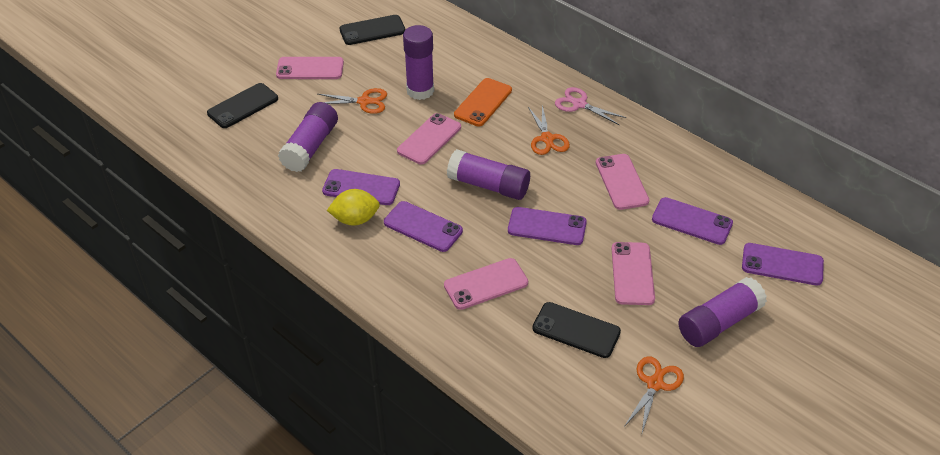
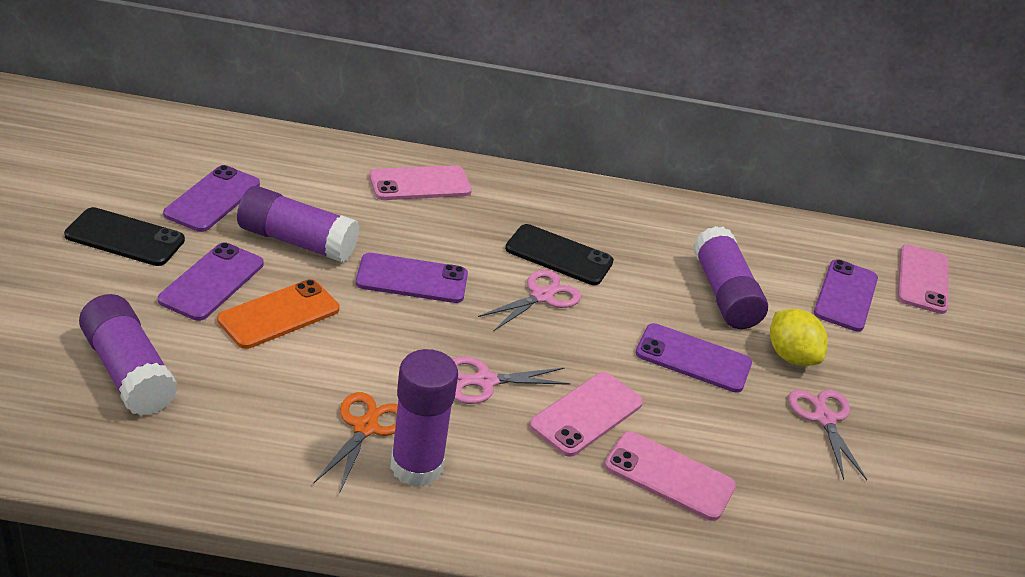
black phone: [207,83,278,128] [339,15,406,45] [532,302,621,358] = 3 -> [64,207,185,266] [505,224,614,285] = 2
orange scissors: [318,88,387,114] [528,105,570,155] [624,357,684,433] = 3 -> [314,392,398,494] = 1
pink phone: [276,57,344,79] [397,113,461,165] [444,258,528,310] [596,154,649,210] [611,242,655,305] = 5 -> [369,165,472,200] [529,372,643,457] [605,431,736,521] [898,244,948,314] = 4
pink scissors: [555,87,626,125] = 1 -> [452,357,571,404] [478,270,581,331] [788,389,867,480] = 3

